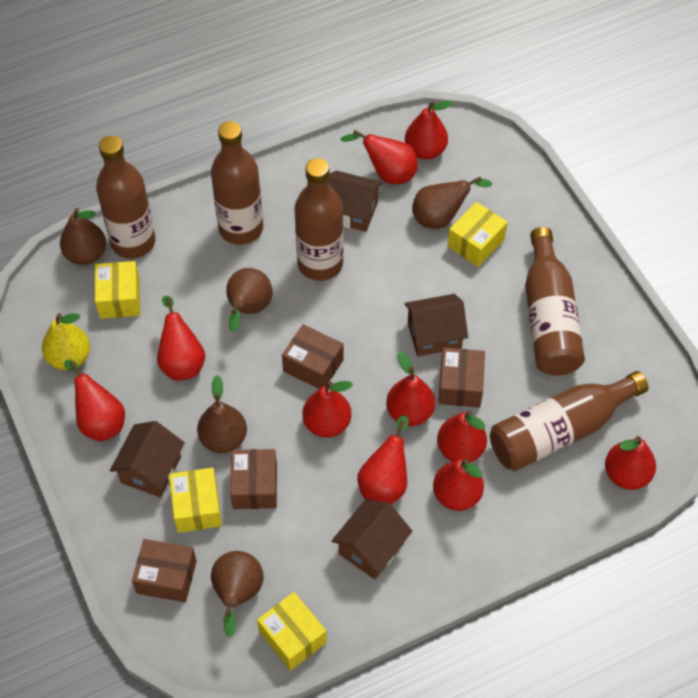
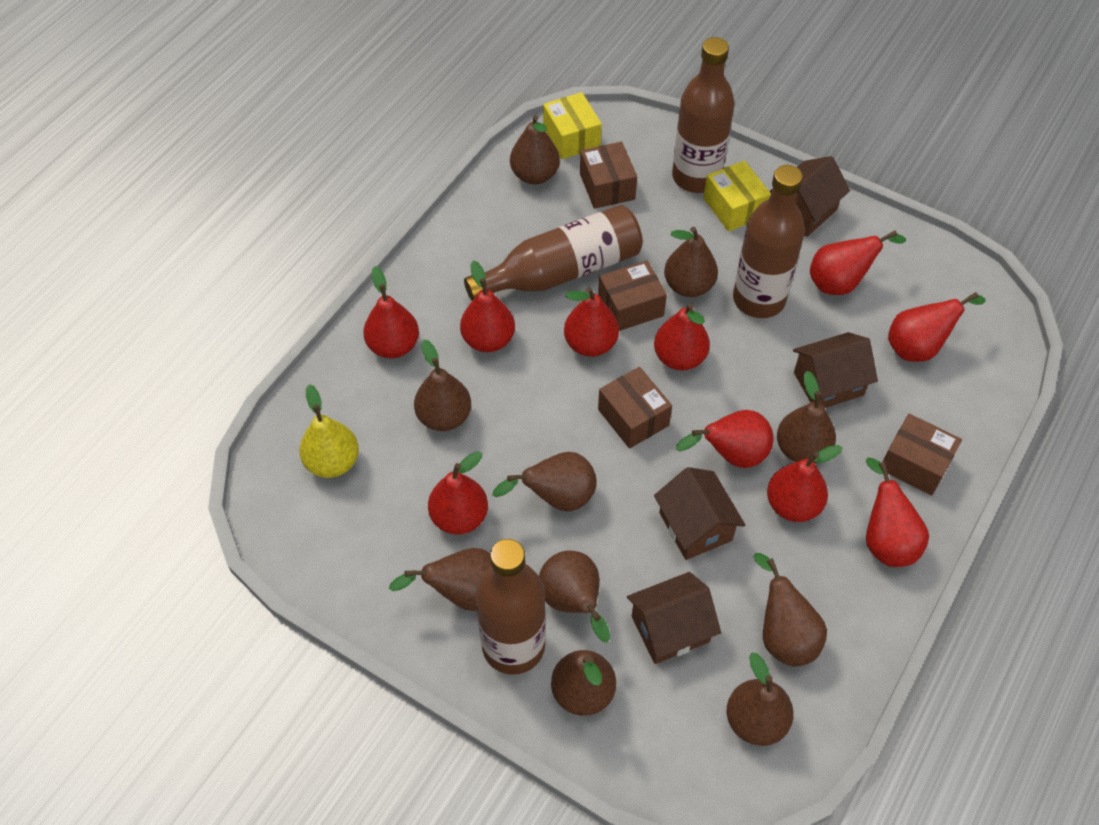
brown bottle: [96,136,156,259] [211,121,263,245] [294,158,344,281] [490,371,649,471] [525,227,585,376] = 5 -> [464,205,643,301] [476,539,546,675] [672,37,734,193] [733,165,805,318] = 4
brown pear: [60,208,106,265] [197,375,247,453] [211,551,264,637] [226,268,273,333] [412,177,492,229] = 5 -> [389,548,491,611] [414,339,471,431] [492,452,597,511] [510,115,560,184] [539,551,610,643] [551,650,616,716] [664,227,718,297] [727,652,794,746] [754,553,827,666] [777,371,836,464] = 10
yellow box: [95,261,140,319] [169,467,222,533] [257,592,327,671] [448,202,508,267] = 4 -> [543,92,602,159] [703,161,771,232] = 2

